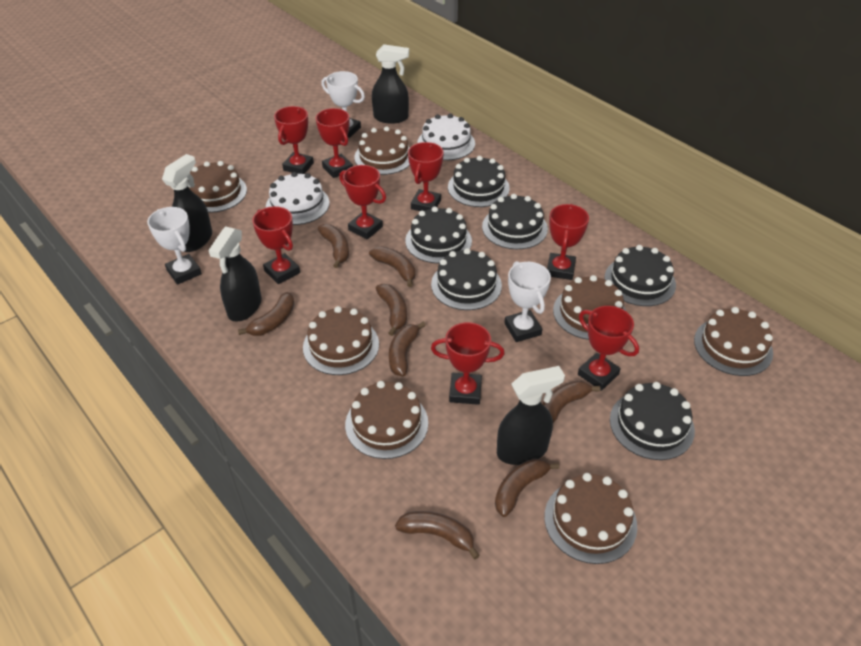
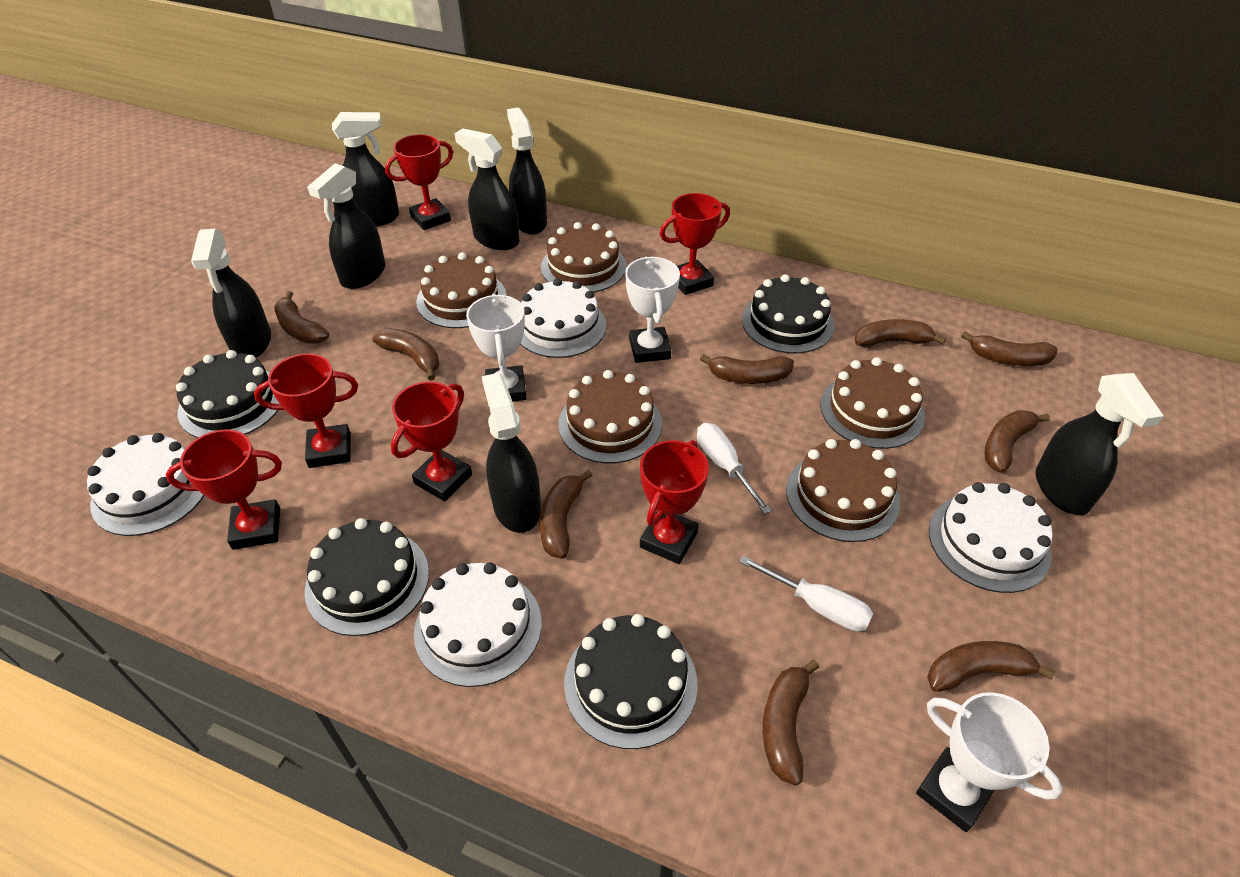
black cake: [405,206,472,263] [431,248,502,310] [448,156,510,207] [482,194,548,249] [604,245,676,306] [610,382,695,460] = 6 -> [176,350,280,438] [305,518,429,636] [564,614,698,749] [742,274,835,353] = 4
black spray bottle: [162,154,212,252] [208,226,262,322] [372,44,409,124] [497,366,565,465] = 4 -> [191,229,271,358] [307,163,386,289] [332,112,399,227] [455,128,520,250] [482,373,541,533] [507,107,547,235] [1036,373,1164,515] = 7
brown banana: [238,292,295,336] [318,224,349,268] [369,246,415,287] [376,284,407,336] [389,322,426,377] [395,511,480,559] [495,459,559,517] [542,381,600,423] = 8 -> [274,291,329,344] [372,328,439,381] [540,470,592,559] [700,354,794,384] [763,660,819,786] [855,319,946,347] [927,641,1055,692] [961,331,1057,366] [984,410,1050,473] = 9
brown cake: [187,161,247,213] [303,306,379,375] [345,381,428,459] [354,126,410,175] [544,473,637,564] [553,275,626,340] [694,307,773,376] = 7 -> [416,252,507,328] [541,222,626,293] [558,370,662,463] [786,439,900,542] [820,357,925,449] = 5
red trophy: [252,206,300,284] [274,106,314,174] [316,108,353,178] [339,165,386,239] [408,142,444,211] [431,322,505,405] [547,204,589,280] [578,306,639,391] = 8 -> [166,429,282,550] [254,353,358,468] [385,134,453,230] [391,381,472,501] [640,440,709,564] [660,193,730,295] = 6
white cake: [266,172,330,225] [417,114,475,160] = 2 -> [87,433,204,536] [414,562,542,687] [521,278,606,358] [929,482,1052,593] = 4
white screwdriver: none = 0 -> [697,423,772,514] [739,556,873,632] = 2

